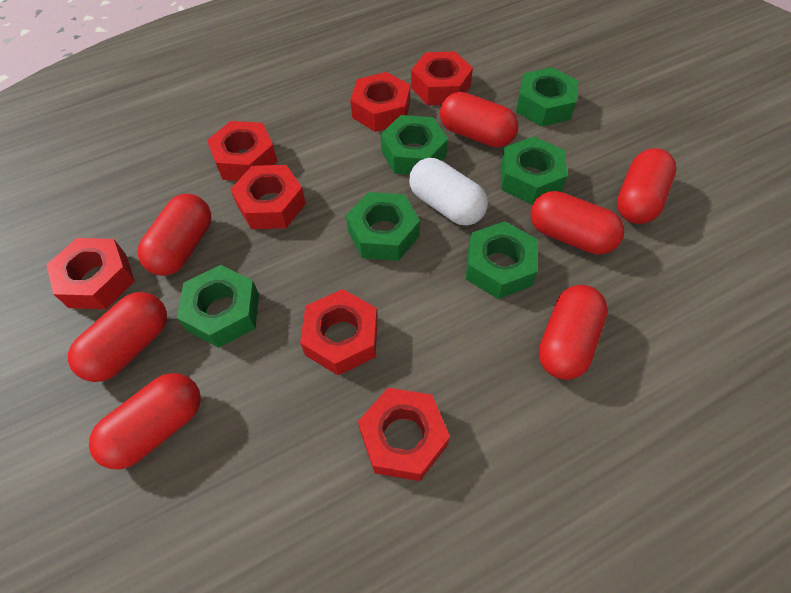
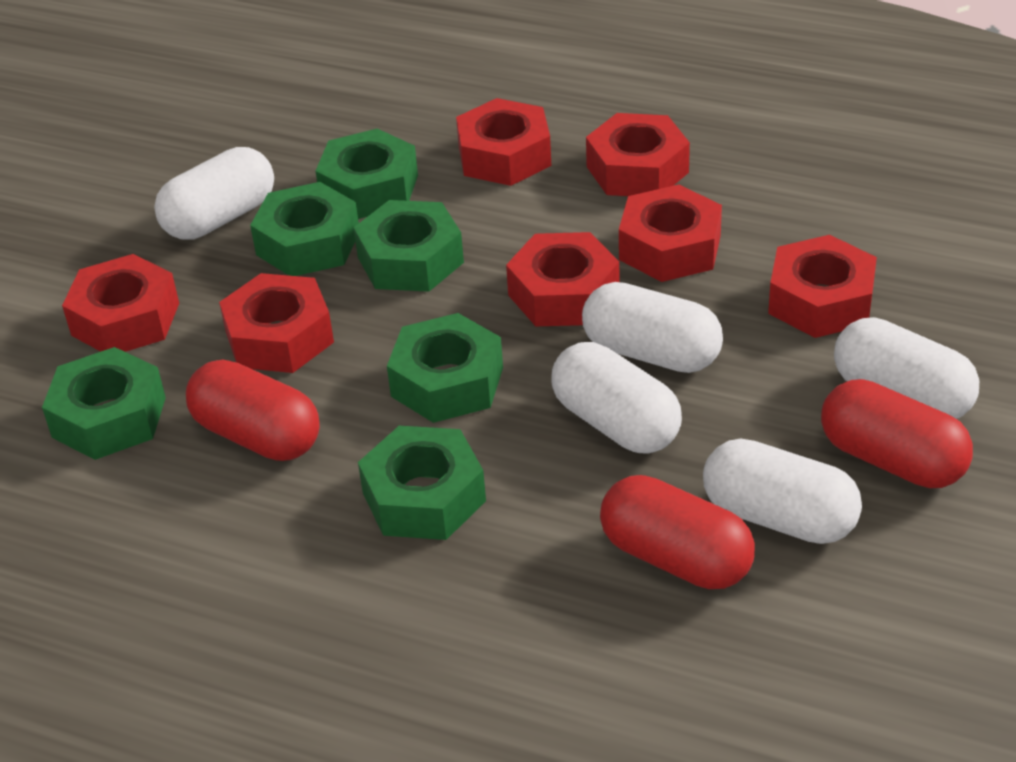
red capsule: [68,292,167,382] [89,373,201,469] [138,194,211,276] [440,92,518,148] [531,191,624,254] [539,285,608,380] [617,148,676,224] = 7 -> [186,360,320,461] [600,475,755,589] [821,379,973,488] = 3
white capsule: [409,158,488,226] = 1 -> [154,147,274,240] [551,342,682,454] [582,282,723,373] [703,439,862,544] [834,317,979,419] = 5

